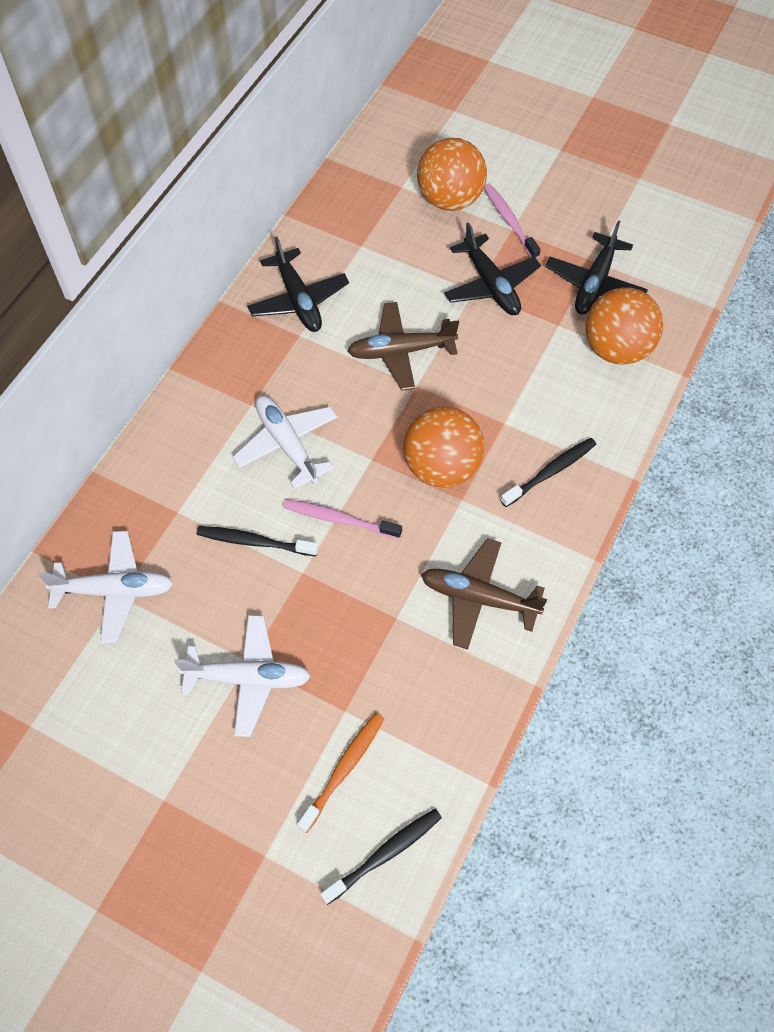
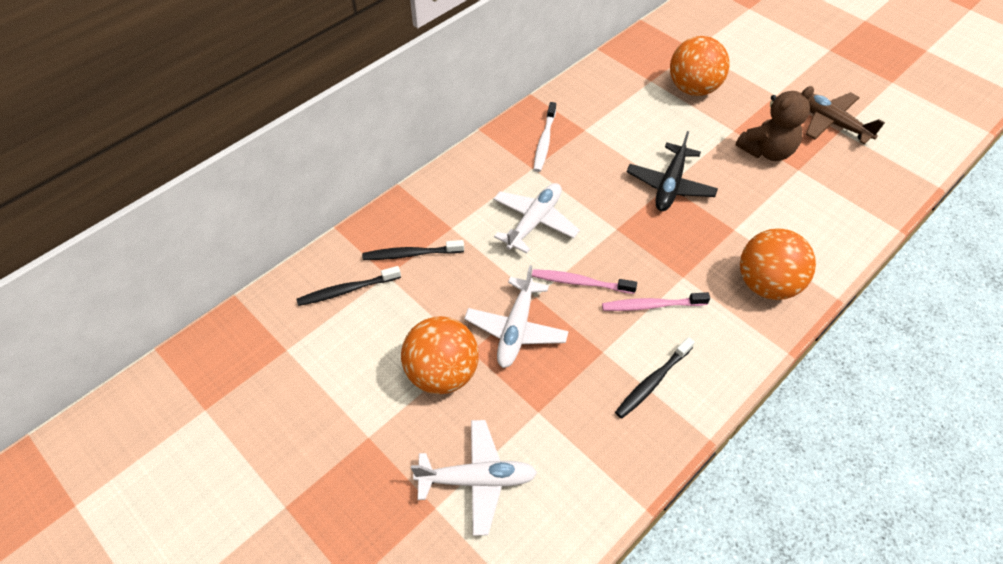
black plane: [247,236,349,332] [444,222,541,315] [545,220,648,314] = 3 -> [627,131,718,211] = 1
brown plane: [347,302,459,391] [421,538,547,650] = 2 -> [806,92,885,144] = 1
brown teddy bear: none = 0 -> [736,86,814,161] = 1
orange toothbrush: [297,713,384,833] = 1 -> none = 0
white toothbrush: none = 0 -> [533,102,556,172] = 1

